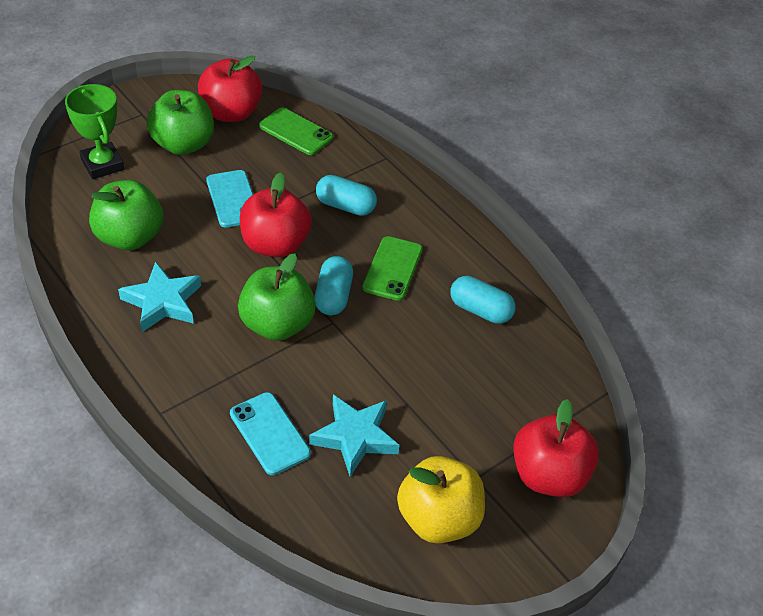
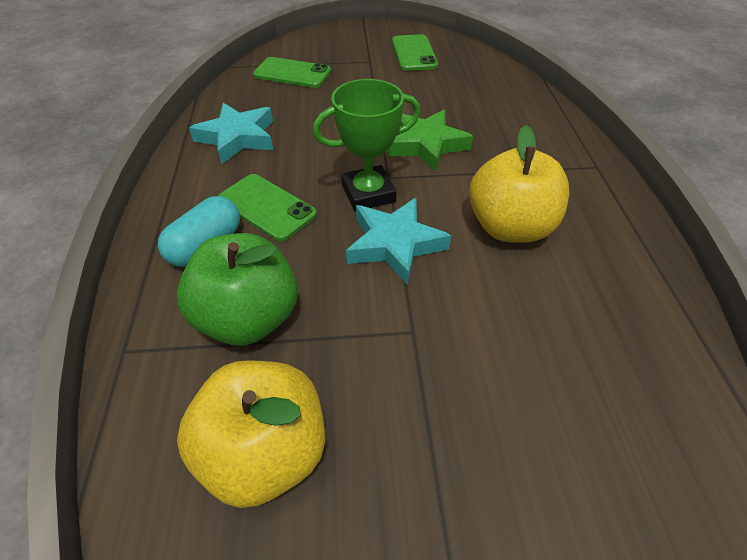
green apple: [89,180,163,250] [147,90,214,155] [238,254,316,341] = 3 -> [177,233,298,345] = 1
green phone: [259,107,333,155] [363,236,422,301] = 2 -> [218,174,317,241] [253,57,331,88] [392,34,438,71] = 3
green star: none = 0 -> [387,109,473,172] = 1
red apple: [198,56,262,122] [240,172,312,257] [513,399,599,497] = 3 -> none = 0
turquoise capsule: [314,256,353,315] [316,175,377,216] [450,276,516,324] = 3 -> [158,196,240,267] = 1
turquoise phone: [206,170,253,228] [230,392,311,475] = 2 -> none = 0
yellow apple: [397,456,485,544] = 1 -> [177,360,325,508] [469,125,569,243] = 2

